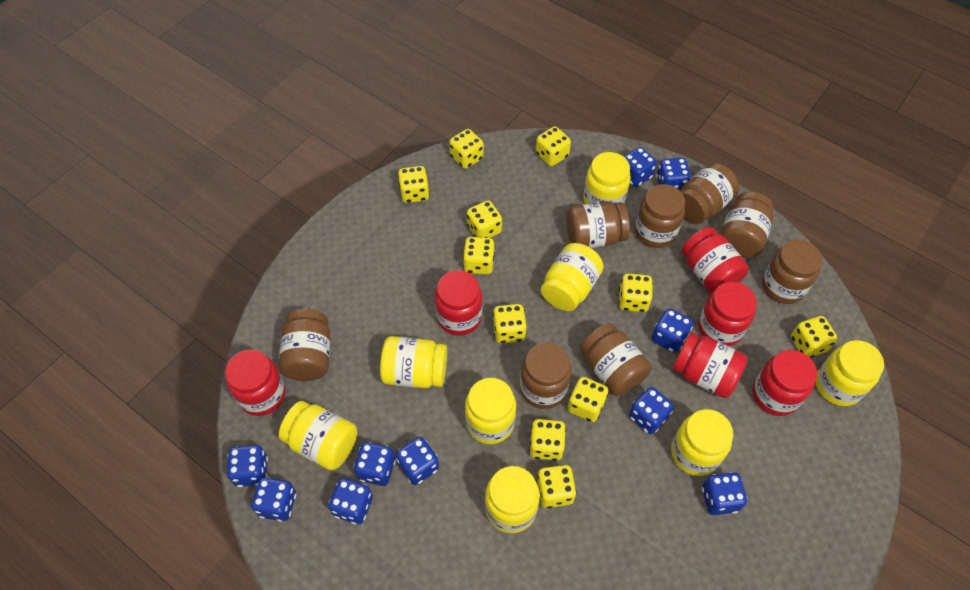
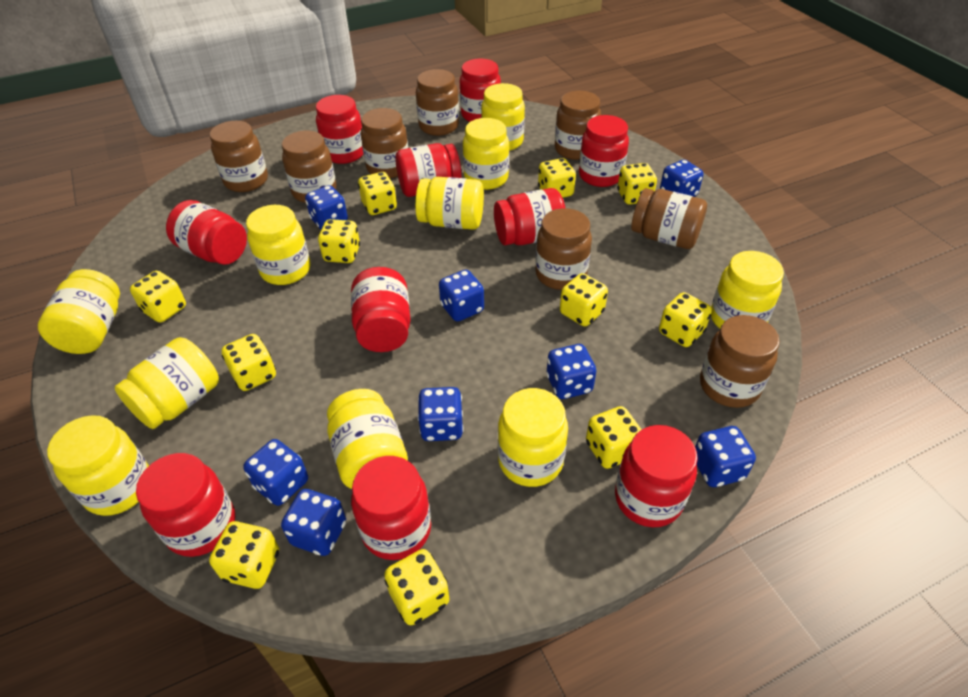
blue dice: [227,445,268,487] [251,477,296,522] [328,478,373,524] [354,442,396,486] [396,437,439,485] [623,147,657,187] [629,387,674,434] [652,308,693,353] [656,158,691,191] [702,472,747,515] = 10 -> [243,439,308,506] [281,489,346,556] [305,185,348,229] [418,387,464,441] [439,270,484,322] [546,344,596,399] [660,160,703,197] [695,426,756,487] = 8
red jar: [225,350,285,416] [435,270,483,336] [673,332,748,398] [682,227,749,293] [698,282,757,346] [752,350,817,416] = 6 -> [136,453,235,557] [166,200,247,265] [316,95,363,164] [351,267,411,352] [351,456,431,560] [395,143,462,197] [460,59,501,122] [494,188,565,245] [579,115,629,187] [615,425,698,527] = 10
yellow jar: [279,401,357,470] [380,336,447,388] [465,378,516,444] [485,466,540,533] [541,243,604,311] [583,152,631,204] [671,409,733,476] [816,340,884,406] = 8 -> [38,269,120,354] [47,415,149,516] [115,337,219,429] [246,205,311,285] [327,389,408,489] [415,177,484,230] [463,118,509,190] [481,83,525,151] [498,388,568,487] [711,251,784,329] = 10

